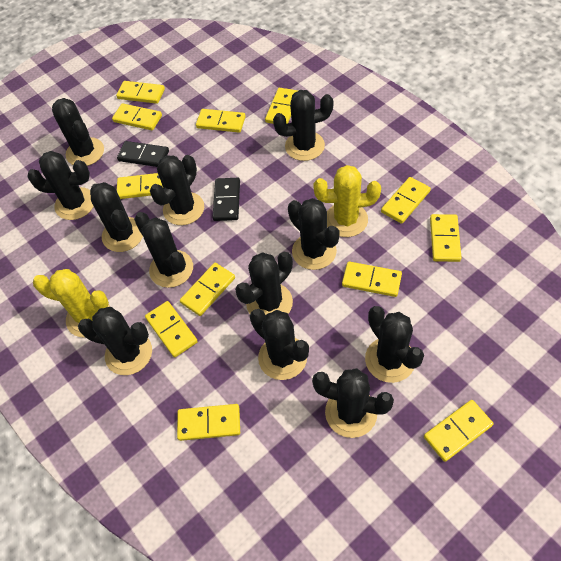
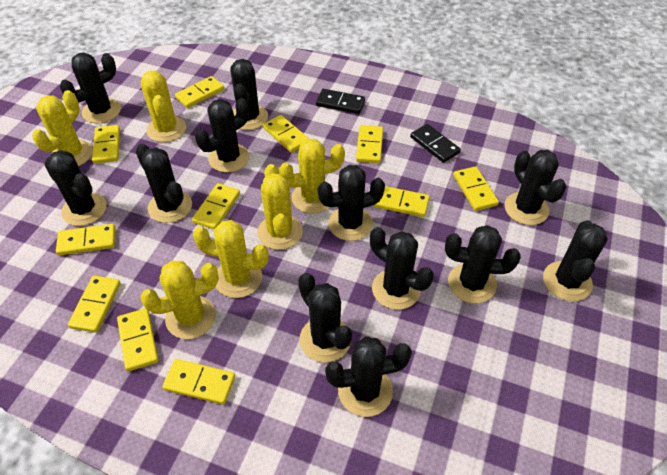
yellow cactus: [33,269,110,338] [313,165,381,237] = 2 -> [32,90,93,166] [140,261,219,339] [141,71,186,142] [193,220,269,298] [257,164,303,250] [279,139,345,214] = 6
yellow domino: [112,103,162,130] [116,81,165,104] [117,173,163,199] [145,301,198,358] [177,404,240,441] [180,263,235,316] [196,109,246,133] [265,88,298,124] [342,261,402,297] [381,177,431,224] [424,400,494,462] [430,214,462,262] = 12 -> [56,224,116,255] [68,276,121,333] [92,125,120,164] [117,308,158,371] [162,359,235,404] [175,76,224,108] [192,183,240,230] [263,115,309,153] [356,125,383,163] [373,186,430,217] [453,166,499,211] = 11

